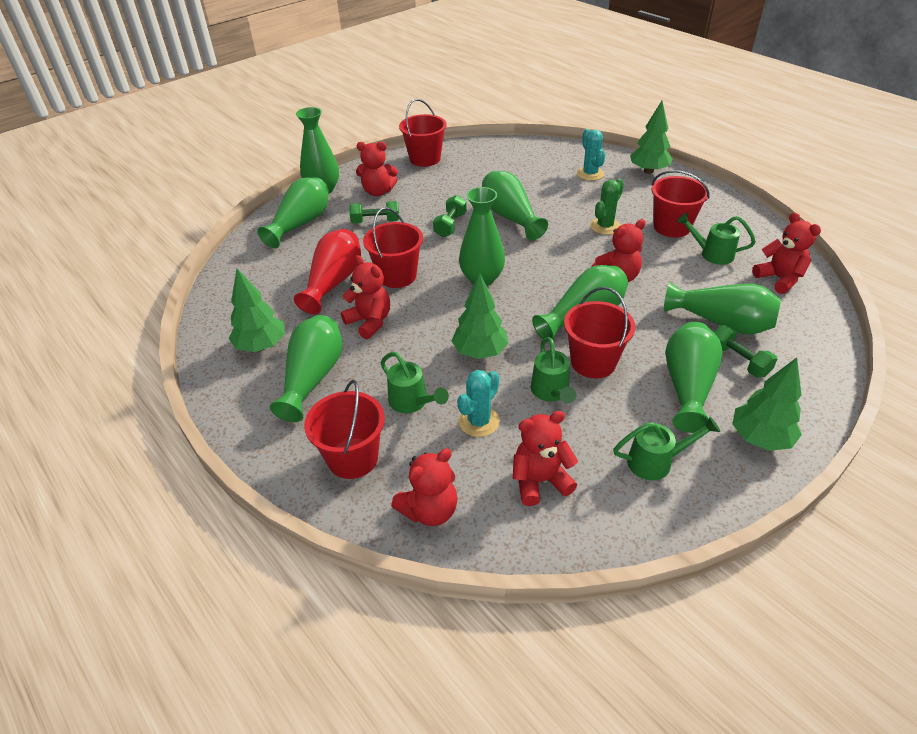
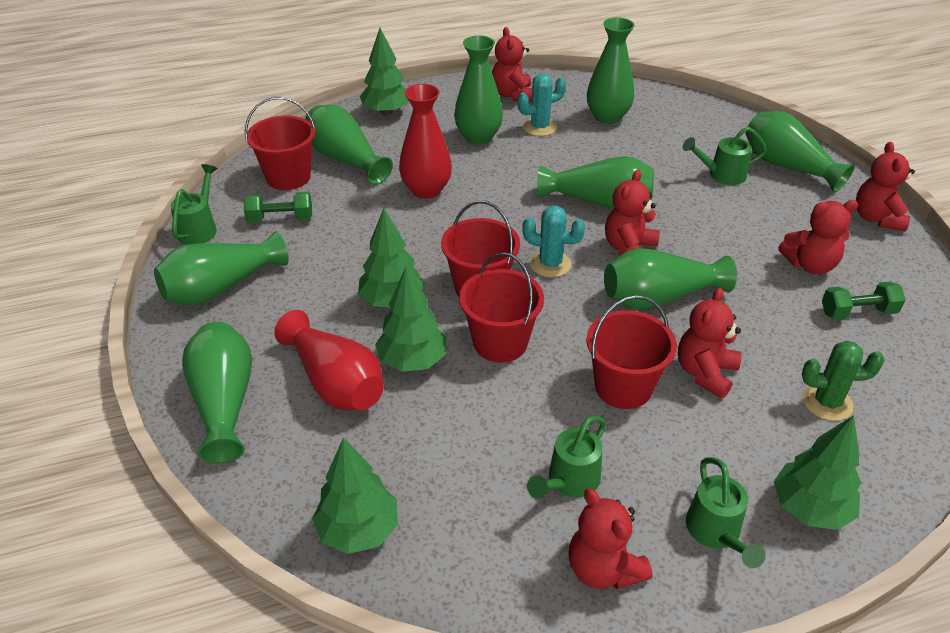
green dumbbell: [349,201,399,224] [433,195,467,237] [714,325,777,377] = 3 -> [244,192,312,223] [822,282,905,320] = 2
green tree: [229,268,285,352] [451,273,509,359] [630,101,672,174] [732,357,802,451] = 4 -> [312,438,398,554] [358,208,425,308] [360,28,409,115] [375,267,447,372] [773,415,861,530] = 5
red bucket: [304,380,385,479] [363,207,423,288] [399,99,447,167] [564,287,635,378] [652,170,710,238] = 5 -> [245,97,316,190] [441,201,520,297] [459,252,544,363] [586,295,677,409] = 4
red vase: [294,229,361,314] = 1 -> [274,310,384,410] [399,84,452,199] = 2

